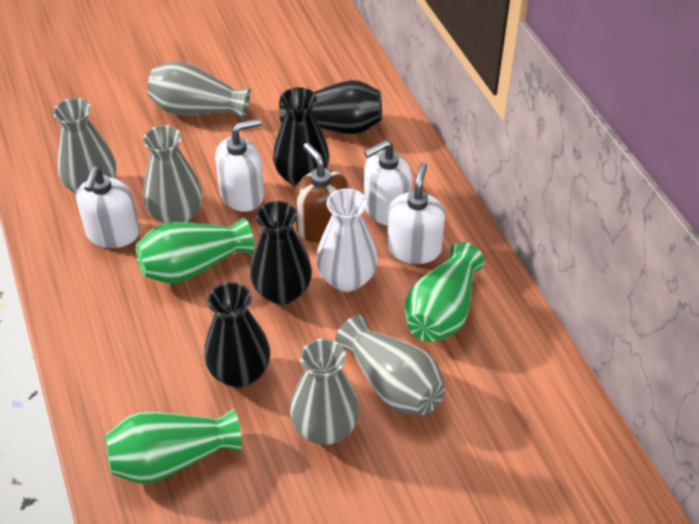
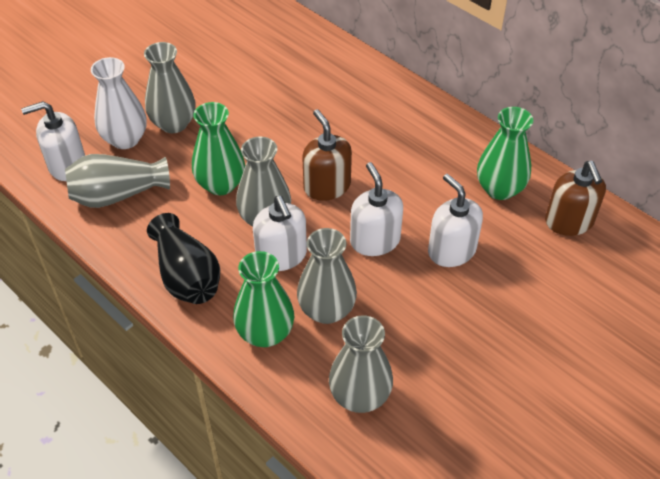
black vase: [204,282,270,388] [250,201,312,305] [273,87,329,187] [279,80,382,135] = 4 -> [147,213,220,304] = 1
brown soap dispenser: [294,143,348,242] = 1 -> [302,109,352,201] [545,161,606,236] = 2

